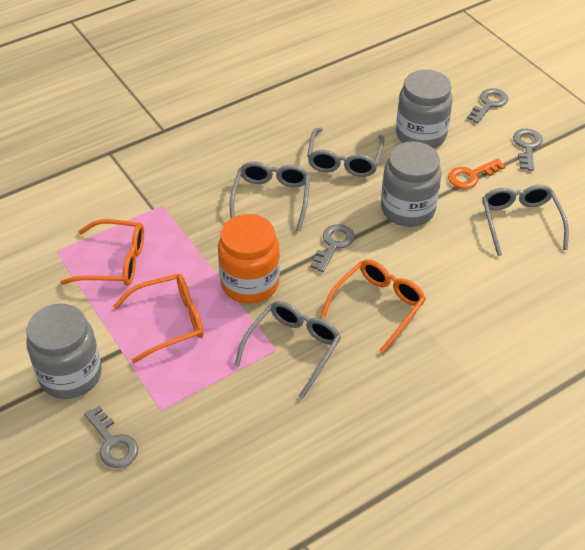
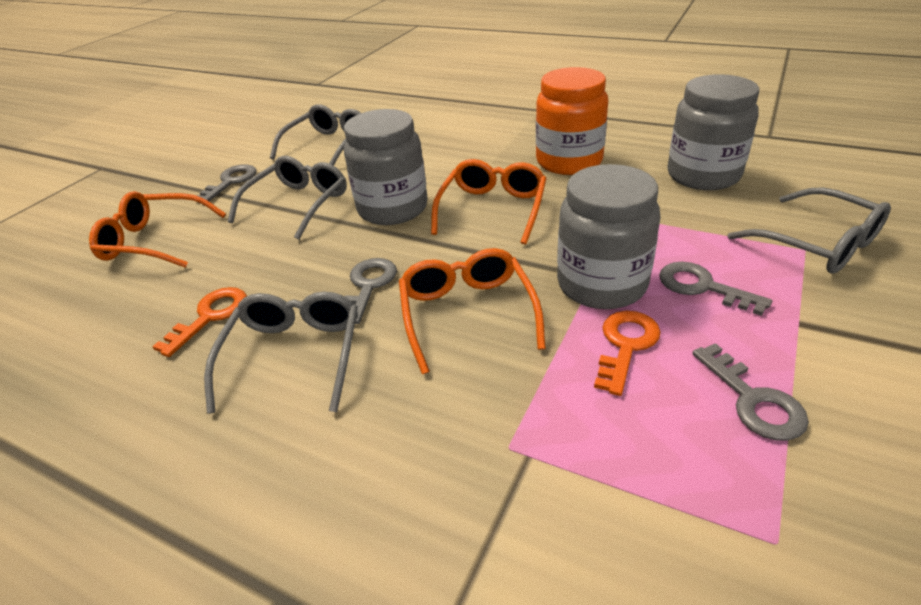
orange key: [448,158,505,189] = 1 -> [152,287,247,357] [594,311,661,396] = 2

